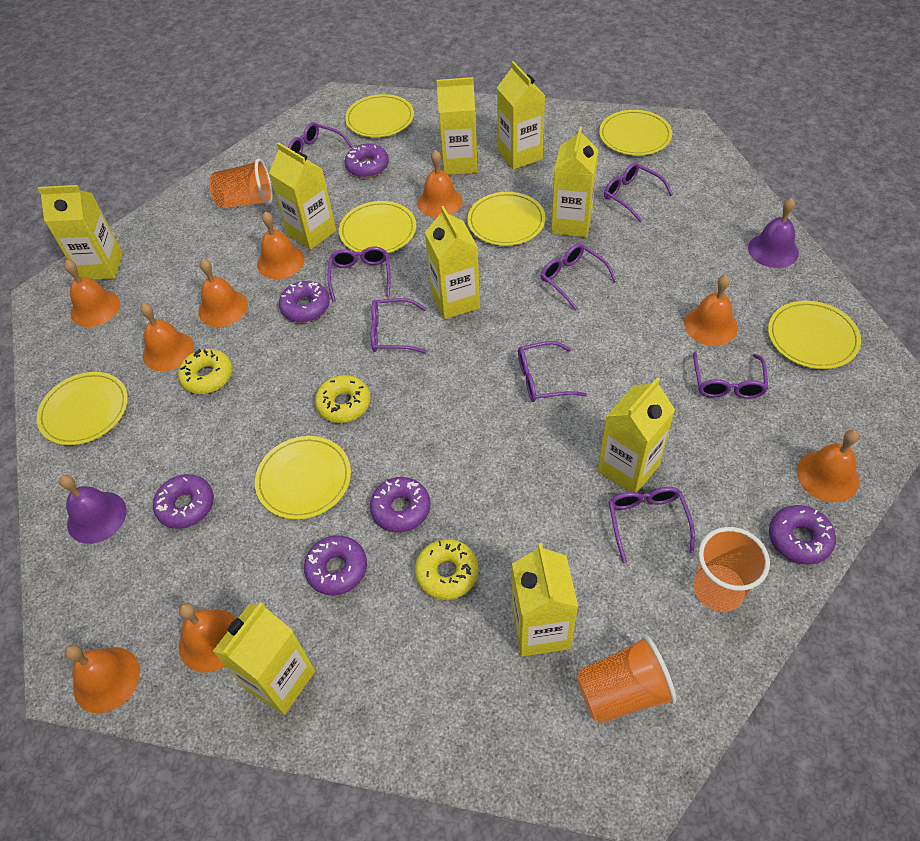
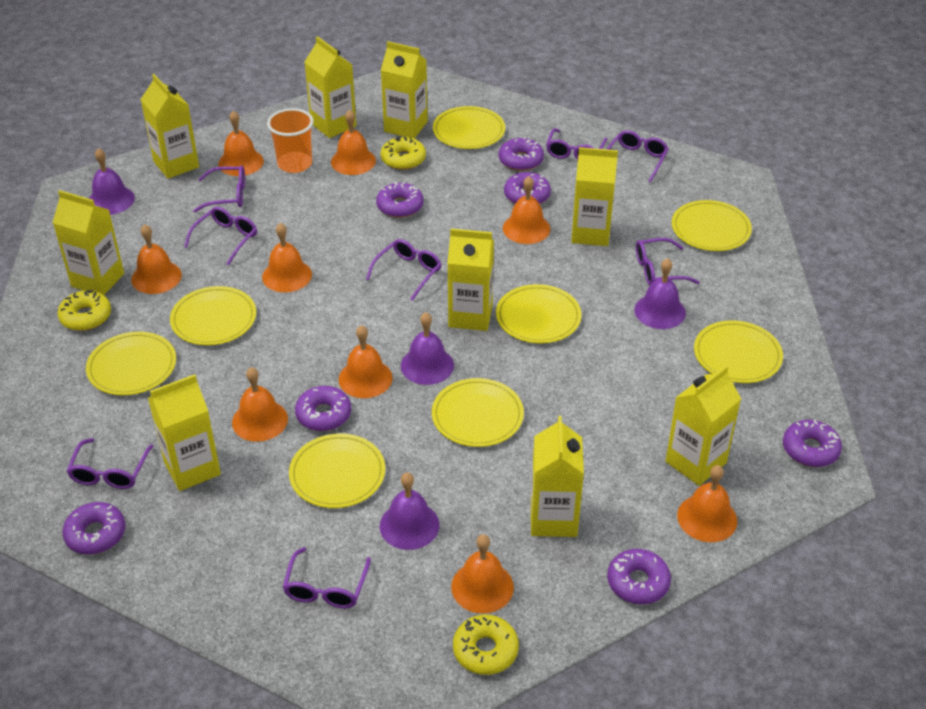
orange cup: [209,158,273,208] [576,635,676,724] [694,527,770,612] = 3 -> [267,108,314,173] = 1
purple bell: [59,475,126,544] [748,197,799,268] = 2 -> [89,148,135,215] [380,472,440,550] [401,312,454,385] [634,258,686,329] = 4
purple donut: [153,474,214,529] [279,281,330,322] [304,535,367,595] [345,144,389,178] [370,477,430,533] [769,505,836,565] = 6 -> [62,502,125,555] [295,386,351,431] [376,182,424,218] [499,137,544,171] [504,172,551,204] [607,549,671,604] [783,419,842,467] = 7
yellow plate: [37,372,128,445] [255,436,351,519] [339,201,416,253] [345,94,414,137] [467,192,545,246] [599,110,672,156] [768,301,861,369] = 7 -> [86,332,176,395] [170,286,256,345] [289,433,385,508] [432,378,524,447] [433,106,505,149] [496,284,581,343] [672,200,752,251] [694,321,783,383] = 8

